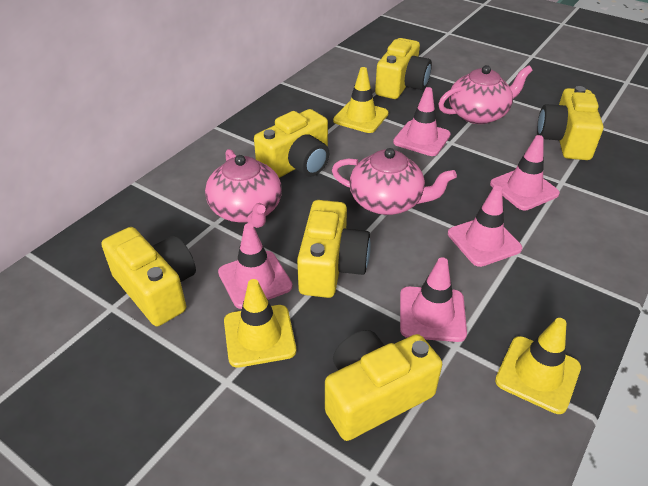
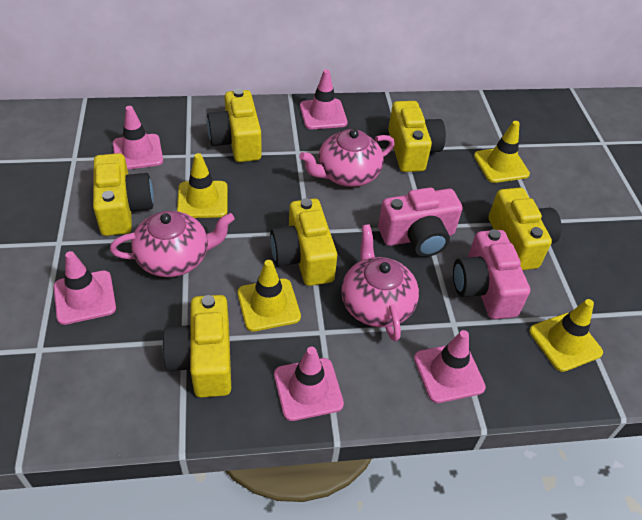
pink camera: none = 0 -> [378,187,462,257] [453,229,530,319] = 2
yellow traffic cone: [224,279,296,368] [333,67,389,133] [495,318,581,414] = 3 -> [177,153,228,218] [238,260,301,332] [474,121,530,183] [529,299,603,372] = 4

